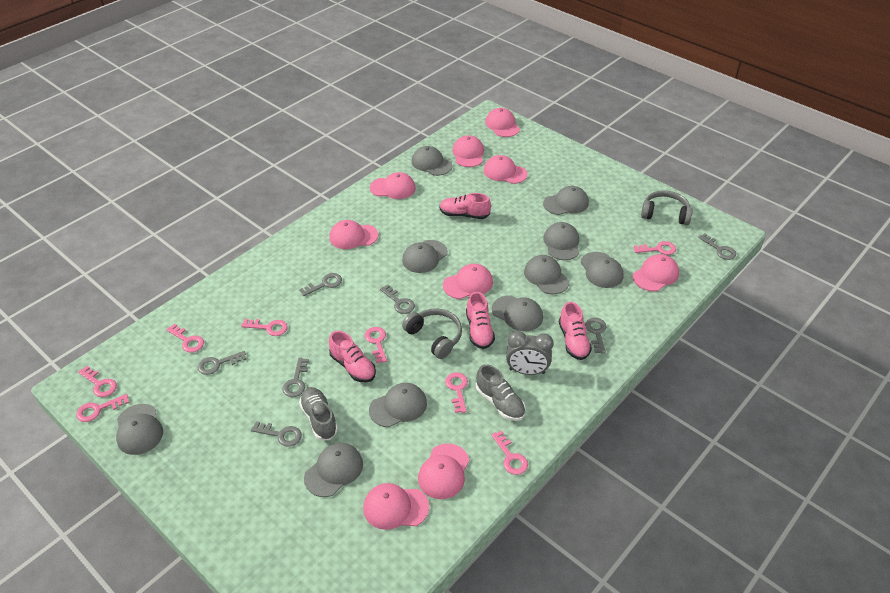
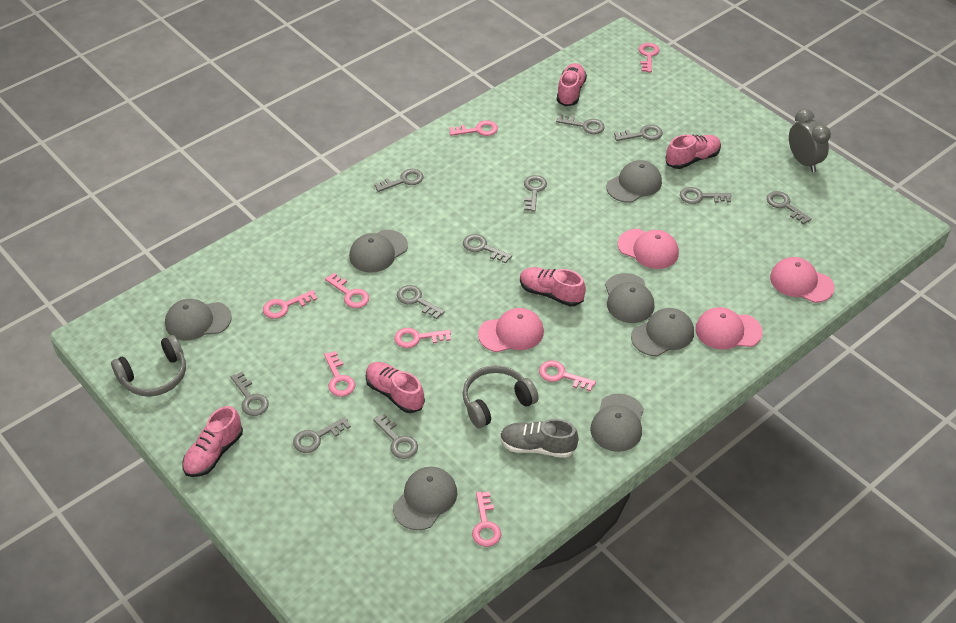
grey cap: [116,404,163,455] [304,443,363,497] [369,383,427,427] [402,240,448,273] [412,146,452,176] [492,295,543,331] [524,255,569,294] [543,186,589,215] [543,222,579,260] [580,252,624,288] = 10 -> [165,299,232,341] [349,230,408,273] [393,467,457,530] [590,394,644,452] [605,273,654,323] [606,160,662,203] [631,308,694,356] = 7
grey key: [198,351,247,375] [251,421,302,447] [282,358,309,397] [299,273,342,296] [380,285,415,314] [585,318,607,354] [698,233,736,260] = 7 -> [231,372,269,416] [293,417,351,453] [373,414,418,459] [374,169,423,192] [397,285,445,319] [463,234,512,263] [524,175,547,212] [556,115,605,134] [614,125,663,141] [680,187,732,204] [767,191,812,225] = 11
grey shoe: [299,387,338,440] [476,364,526,421] = 2 -> [500,419,579,458] = 1
pink cap: [329,220,378,249] [363,483,429,530] [370,172,416,199] [418,443,469,499] [443,264,493,299] [453,135,484,167] [484,155,527,184] [485,108,520,137] [633,254,679,292] = 9 -> [478,308,544,352] [618,229,679,269] [695,307,763,350] [770,257,835,303] = 4
pink shoe: [329,331,376,383] [439,193,491,219] [466,292,495,349] [559,302,592,360] = 4 -> [182,406,243,477] [365,362,425,413] [520,267,586,307] [557,63,587,106] [665,134,721,169] = 5

